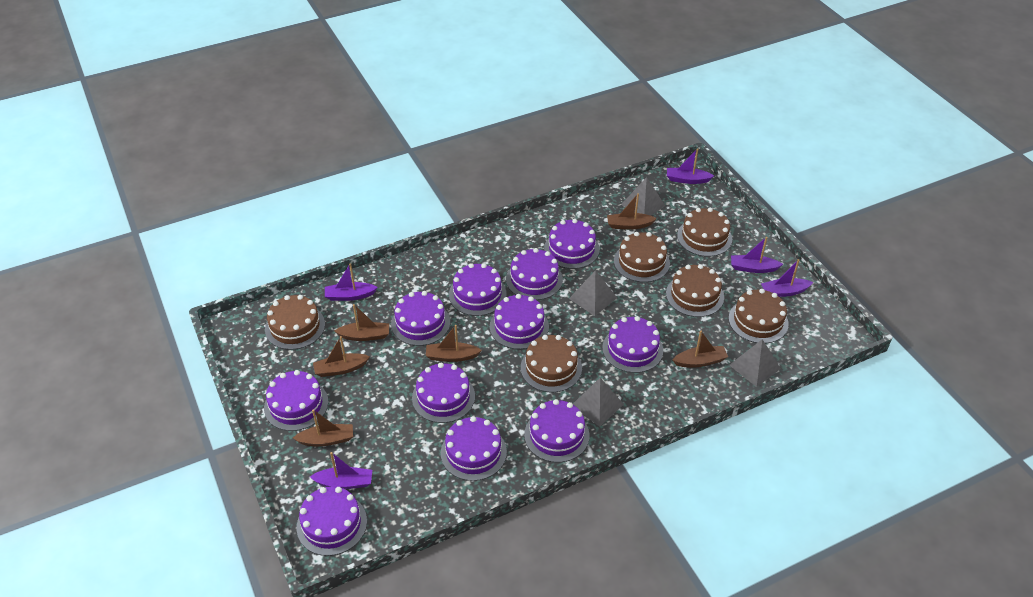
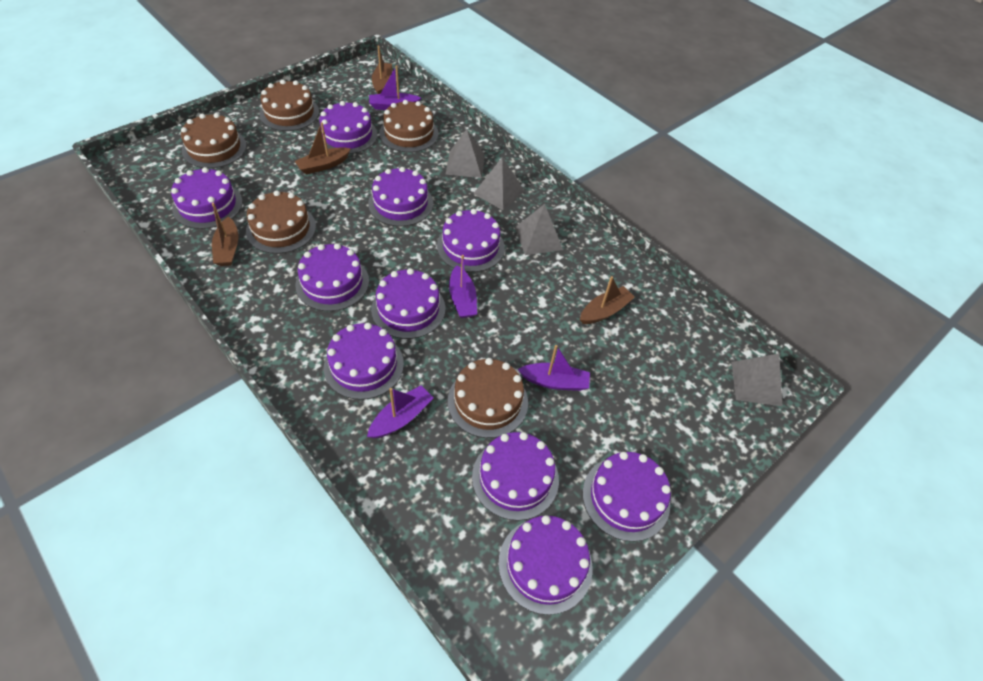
brown boat: [293,409,353,446] [313,336,370,377] [334,304,389,341] [426,325,482,362] [607,193,657,230] [673,331,728,368] = 6 -> [212,203,239,266] [295,122,351,174] [372,46,392,94] [580,276,635,324] = 4
brown cake: [265,295,325,350] [521,335,582,392] [614,232,670,282] [666,264,724,317] [677,208,732,257] [729,289,789,344] = 6 -> [181,113,247,168] [246,190,316,254] [259,80,319,131] [380,100,438,152] [448,358,528,438] = 5
purple boat: [310,452,372,489] [325,263,378,301] [667,148,714,184] [731,237,783,273] [761,259,813,297] = 5 -> [367,386,434,438] [369,65,421,110] [449,255,477,318] [518,345,590,391] = 4
purple cake: [264,370,328,431] [297,487,367,556] [391,291,450,346] [412,363,475,423] [441,416,507,481] [449,263,506,316] [490,294,549,349] [506,248,563,300] [524,399,589,463] [544,219,600,269] [602,316,663,373] = 11 -> [171,167,243,229] [295,243,369,311] [319,101,378,154] [324,323,404,400] [368,167,433,226] [371,268,445,339] [437,209,505,272] [472,432,559,521] [498,515,593,615] [583,452,671,542] = 10

